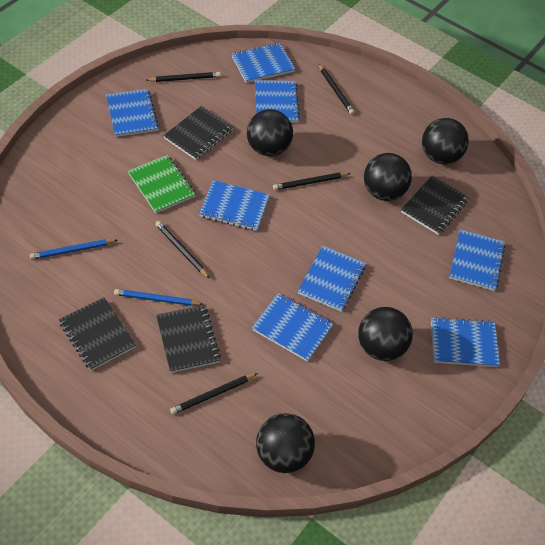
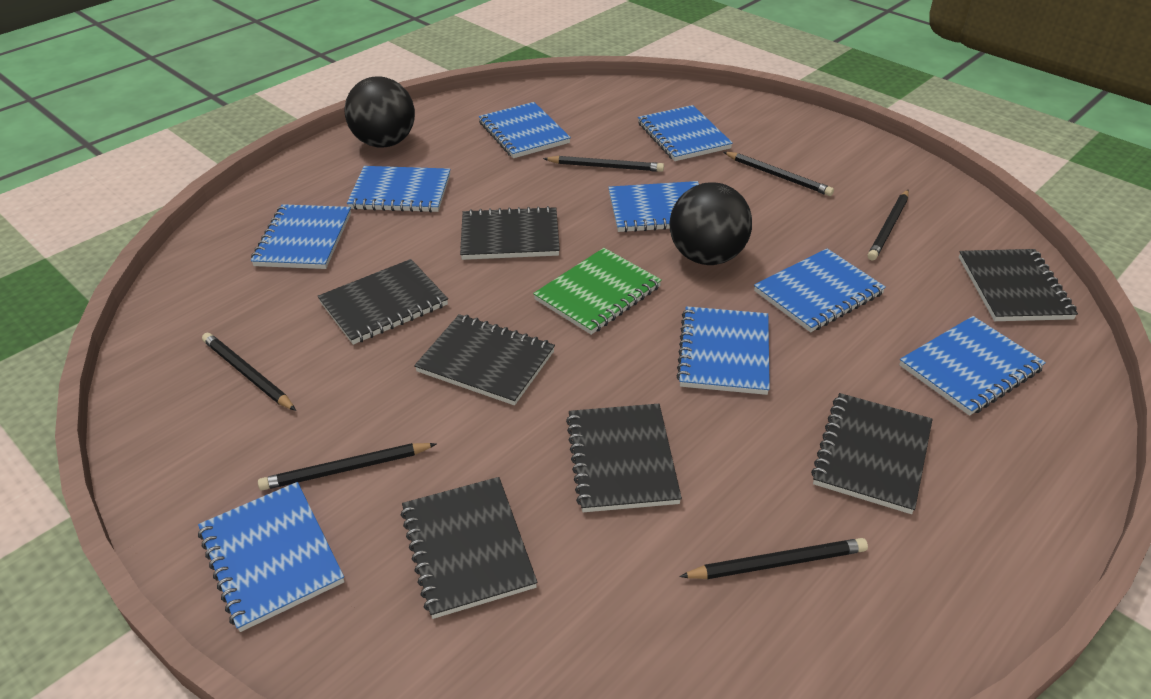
black ball: [247,109,293,156] [256,413,315,473] [358,307,413,361] [364,153,412,201] [422,118,469,164] = 5 -> [344,77,415,148] [669,183,752,265] = 2
black notebook: [59,297,136,371] [156,305,221,373] [163,106,233,160] [401,176,469,235] = 4 -> [318,259,448,345] [401,477,537,619] [414,314,555,405] [460,206,560,260] [566,404,682,512] [811,393,933,514] [959,249,1078,321] = 7
black pencil: [147,72,221,82] [155,221,210,278] [170,373,258,414] [273,172,351,190] [319,64,355,115] = 5 -> [202,333,296,411] [258,443,436,490] [543,156,664,172] [679,538,868,579] [724,152,834,196] [868,190,909,260] = 6
blue notebook: [106,89,159,137] [199,180,269,231] [232,43,295,83] [252,293,333,362] [255,80,300,123] [298,246,366,312] [431,317,500,367] [449,230,506,291] = 8 -> [198,482,345,632] [251,204,351,269] [347,166,451,212] [479,102,571,158] [608,181,699,232] [638,105,733,161] [676,306,770,395] [754,249,886,332] [899,316,1046,416] = 9
blue pencil: [30,239,117,260] [114,289,203,306] = 2 -> none = 0

